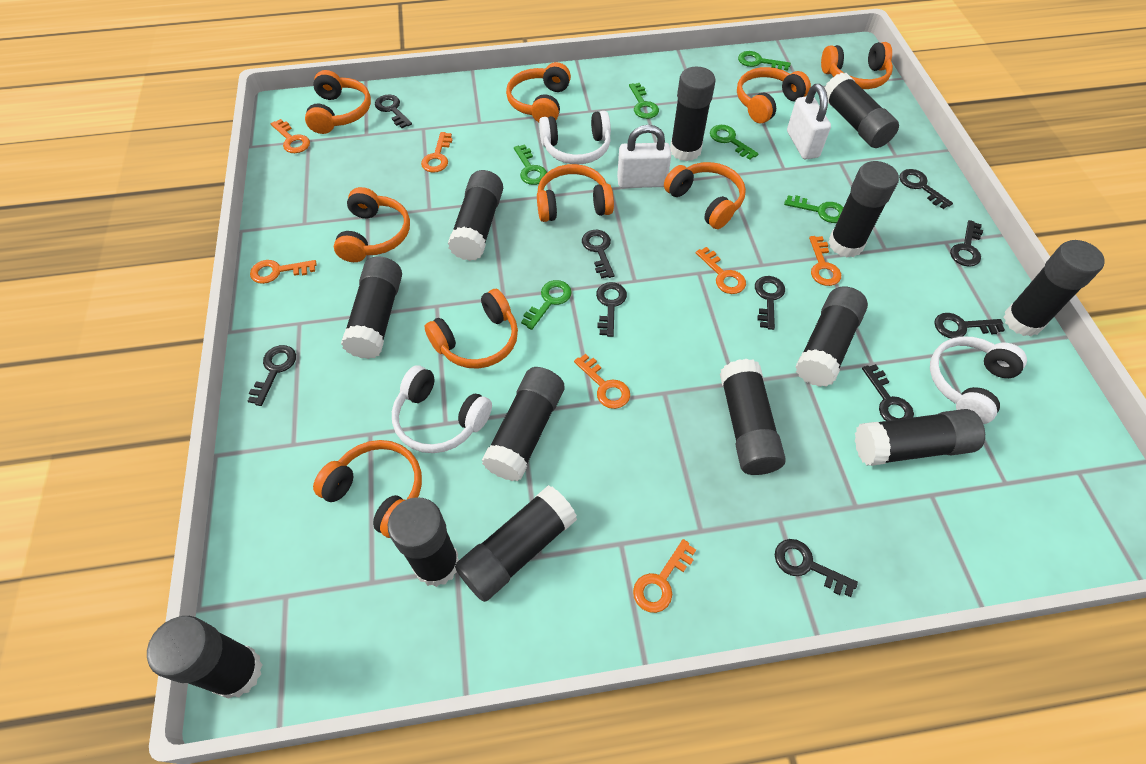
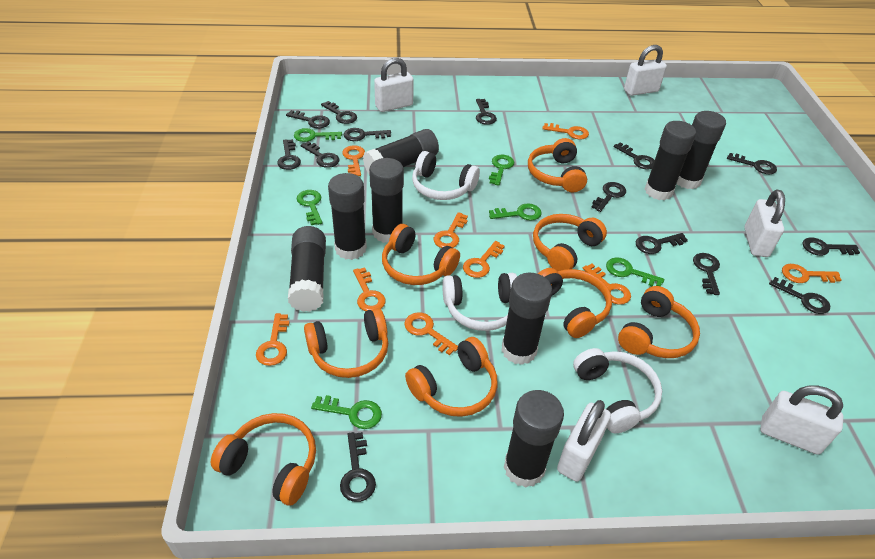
black glue stick: [147,616,263,699] [341,256,402,359] [388,497,459,587] [448,170,503,261] [455,485,577,602] [482,367,564,481] [670,67,716,161] [720,359,786,475] [795,287,868,387] [824,73,899,148] [828,161,899,257] [855,409,985,466] [1004,240,1105,336] = 13 -> [288,226,326,312] [328,173,367,260] [363,129,439,175] [369,158,404,243] [501,273,552,365] [504,390,564,488] [645,121,696,200] [677,111,726,189] = 8
black key: [248,345,296,406] [375,95,412,128] [582,230,614,279] [596,282,627,337] [755,276,785,330] [775,539,858,597] [862,364,914,421] [899,169,953,209] [934,313,1005,338] [950,220,983,267] = 10 -> [277,139,301,170] [286,110,330,128] [301,141,340,168] [321,101,357,124] [340,432,376,502] [344,128,391,141] [476,99,497,125] [591,182,626,212] [614,142,655,170] [636,233,688,254] [693,253,720,295] [727,153,777,174] [769,277,830,314] [802,237,860,256] = 14
orange headphones: [305,70,371,134] [313,440,422,538] [334,187,410,262] [425,289,518,368] [506,62,571,122] [537,164,614,222] [664,162,746,229] [737,67,811,123] [821,42,893,89] = 9 -> [211,413,316,506] [304,308,388,378] [382,224,460,285] [405,337,498,417] [528,138,587,192] [533,214,607,272] [538,268,612,338] [618,286,700,358] = 8
orange key: [250,260,317,284] [271,119,310,153] [421,132,452,173] [574,354,630,409] [633,539,696,613] [696,247,746,294] [809,236,841,286] = 7 -> [256,313,289,366] [342,145,365,176] [353,267,386,311] [404,312,458,355] [434,212,468,248] [463,241,505,278] [542,123,589,140] [583,264,631,305] [782,264,841,283] = 9
white padlock: [617,125,671,188] [787,84,831,159] = 2 -> [374,58,414,112] [557,400,611,482] [624,45,667,96] [745,190,785,257] [760,386,843,455] = 5

